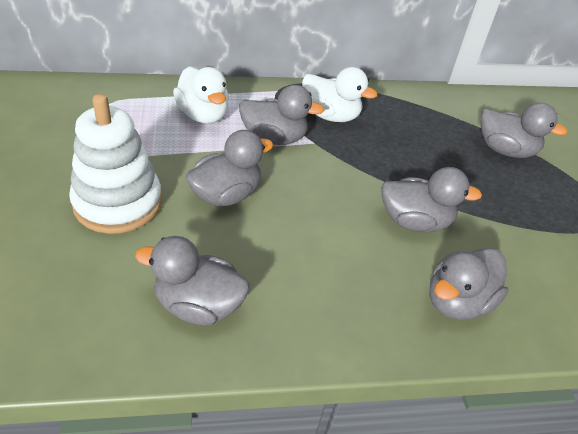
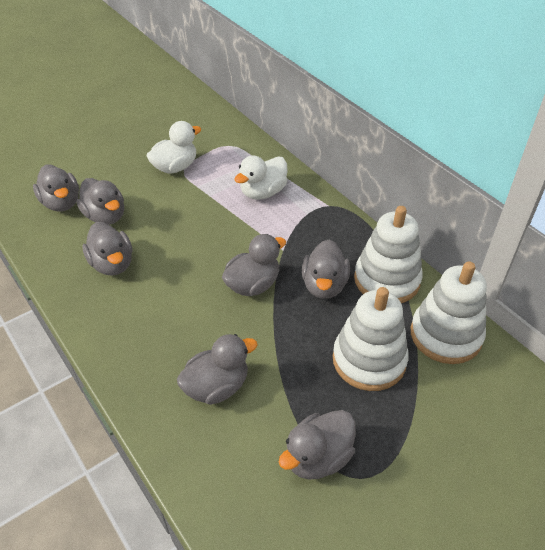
grey duck: [135,236,250,325] [185,130,273,207] [239,85,324,145] [381,167,482,232] [429,248,508,320] [480,103,567,158] = 6 -> [33,164,79,212] [77,178,124,225] [82,222,132,276] [177,334,257,405] [222,234,286,296] [279,410,356,480] [302,240,350,299] = 7
white stacking toy: [69,94,162,234] = 1 -> [333,287,409,391] [354,206,423,303] [411,261,487,364] = 3

